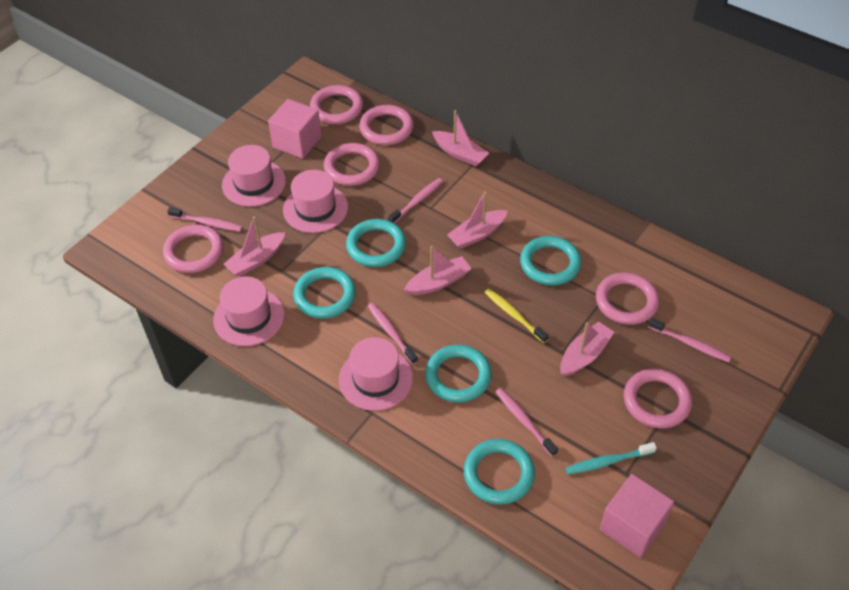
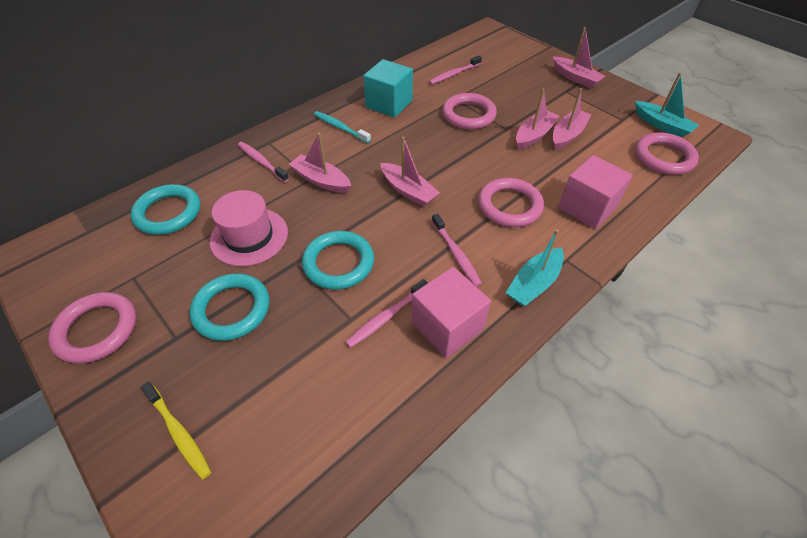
pink hat: [213,277,285,346] [222,145,286,207] [283,170,348,233] [339,337,413,411] = 4 -> [210,190,288,266] = 1
pink ring: [163,225,224,273] [310,85,363,124] [324,143,380,186] [359,105,414,145] [596,272,659,325] [624,369,692,428] = 6 -> [48,292,136,364] [442,93,497,129] [478,178,544,227] [635,133,699,175] = 4
pink toothbrush: [167,207,243,232] [368,303,418,365] [388,178,443,223] [496,388,558,457] [648,318,731,362] = 5 -> [238,142,289,182] [345,279,428,348] [429,56,482,85] [432,214,482,287] = 4
turquoise boat: none = 0 -> [506,229,564,306] [635,72,699,138] = 2
turquoise cube: none = 0 -> [363,59,413,118] = 1
turquoise ring: [293,267,356,319] [346,219,406,267] [425,345,492,402] [464,439,535,505] [520,236,582,285] = 5 -> [131,184,200,235] [189,273,269,341] [302,231,374,290] = 3

